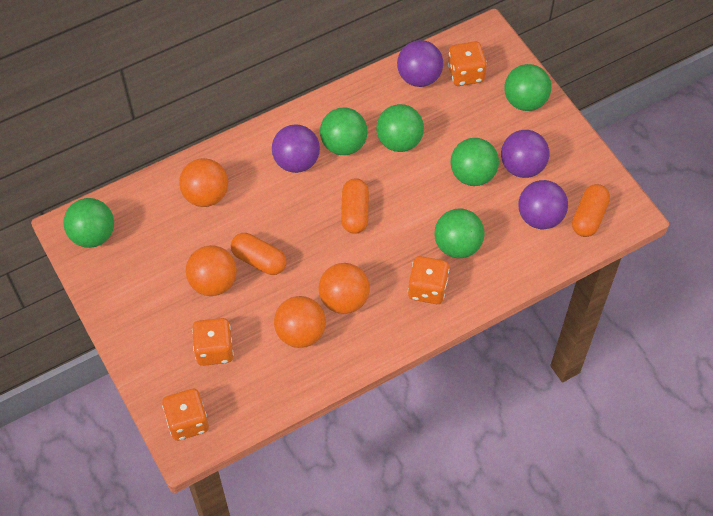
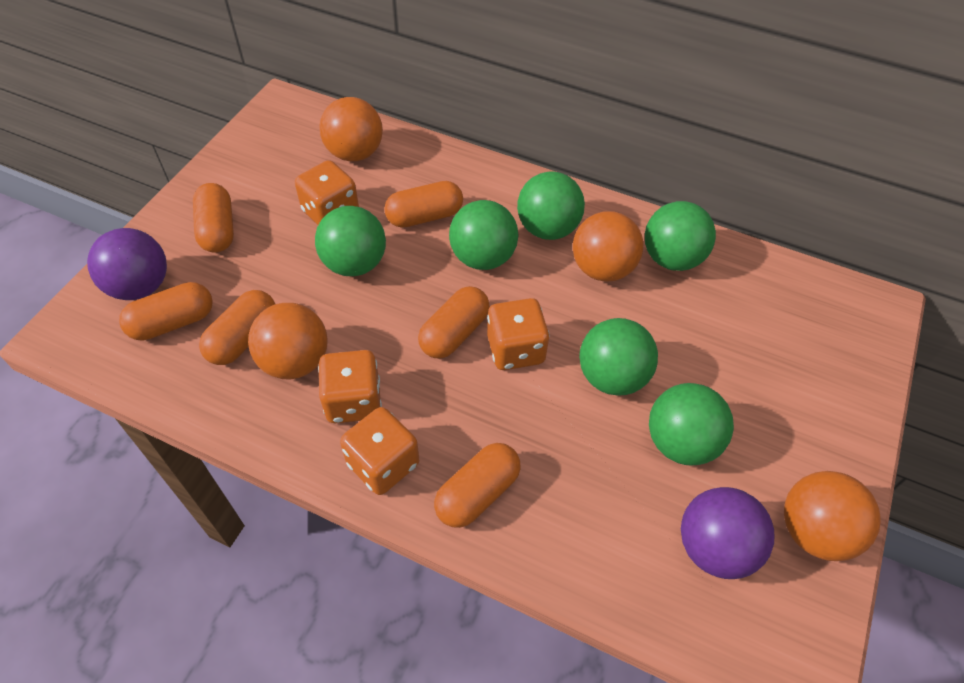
orange capsule: [231,233,287,275] [341,178,369,234] [572,184,610,237] = 3 -> [119,282,213,341] [193,183,234,253] [199,290,275,365] [384,181,463,228] [418,286,490,358] [434,443,521,528] = 6
purple ball: [272,124,320,173] [397,40,443,87] [501,130,549,178] [518,180,568,229] = 4 -> [87,228,167,300] [681,487,774,579] = 2

